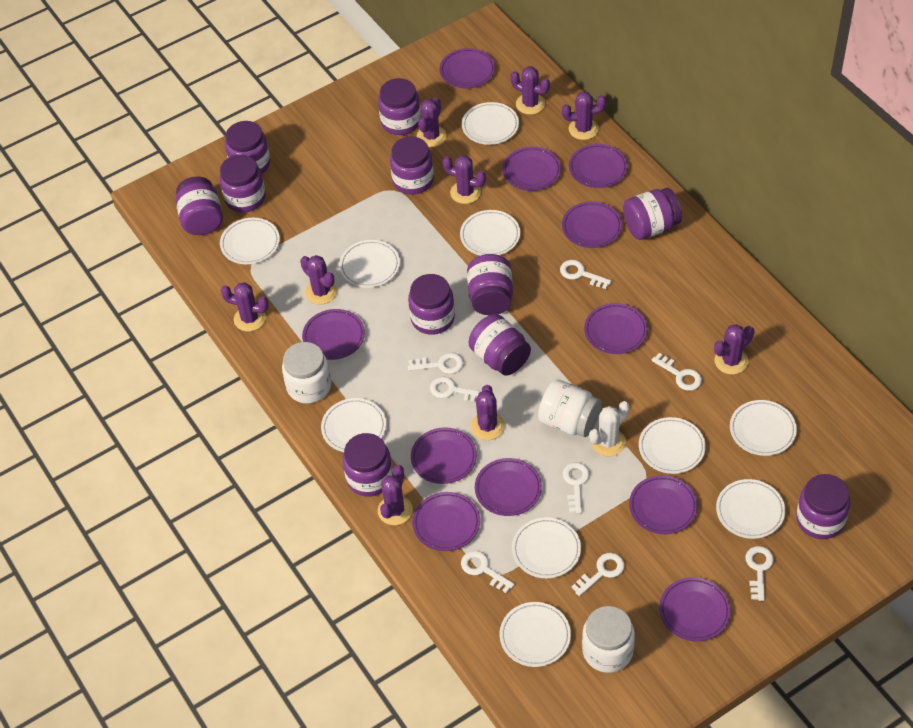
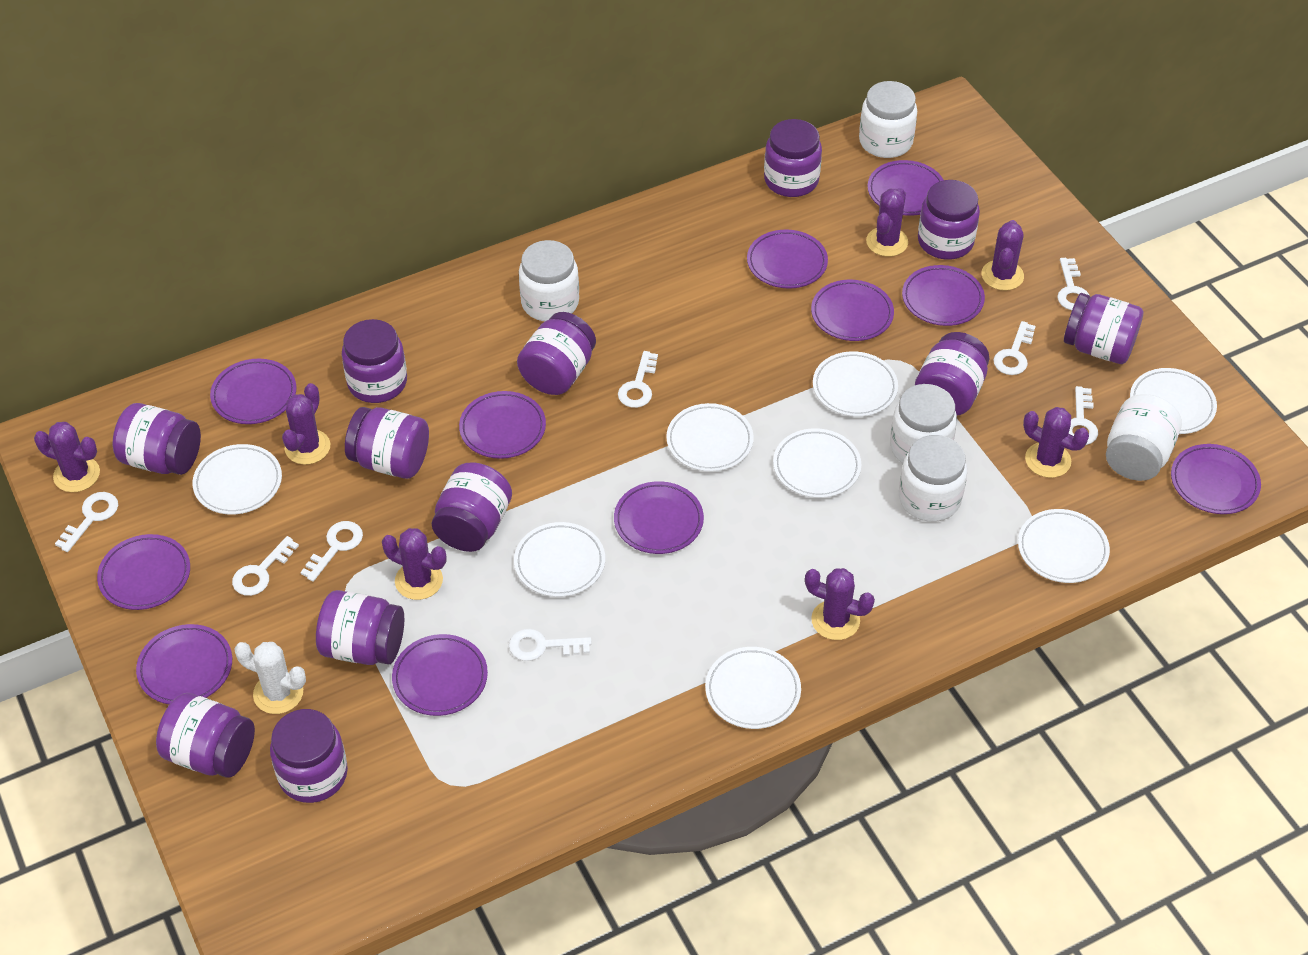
purple cactus: [220,282,269,332] [300,255,337,305] [378,465,413,525] [417,98,447,147] [442,155,486,204] [471,385,505,440] [510,66,550,115] [562,91,606,140] [714,324,754,374] = 9 -> [34,422,100,492] [282,383,330,465] [382,528,447,600] [805,568,875,640] [866,188,908,257] [982,220,1024,291] [1023,407,1089,478] = 7
purple jar: [176,177,223,235] [219,155,266,213] [225,121,270,174] [343,433,393,497] [378,78,421,135] [390,136,434,194] [408,274,455,335] [467,254,513,315] [469,314,531,376] [623,188,682,240] [796,474,851,539] = 11 -> [113,403,201,475] [156,693,255,778] [270,709,348,803] [316,590,404,665] [342,319,407,403] [345,407,429,479] [432,462,512,552] [517,312,596,395] [764,119,822,197] [915,332,989,416] [918,180,980,259] [1064,293,1143,364] = 12
white jar: [282,342,331,404] [538,380,601,437] [582,606,635,673] = 3 -> [519,240,579,321] [859,81,917,158] [890,384,957,463] [899,435,967,522] [1106,394,1182,481] = 5
white plate: [220,218,280,264] [321,398,386,452] [339,240,400,288] [460,210,520,256] [462,102,519,145] [500,602,571,667] [512,517,581,578] [639,417,706,474] [716,479,785,539] [730,400,797,456] = 10 -> [192,444,282,515] [514,522,605,597] [666,403,754,472] [705,647,801,729] [773,428,861,498] [813,351,898,417] [1018,509,1110,583] [1130,368,1217,434] = 8

